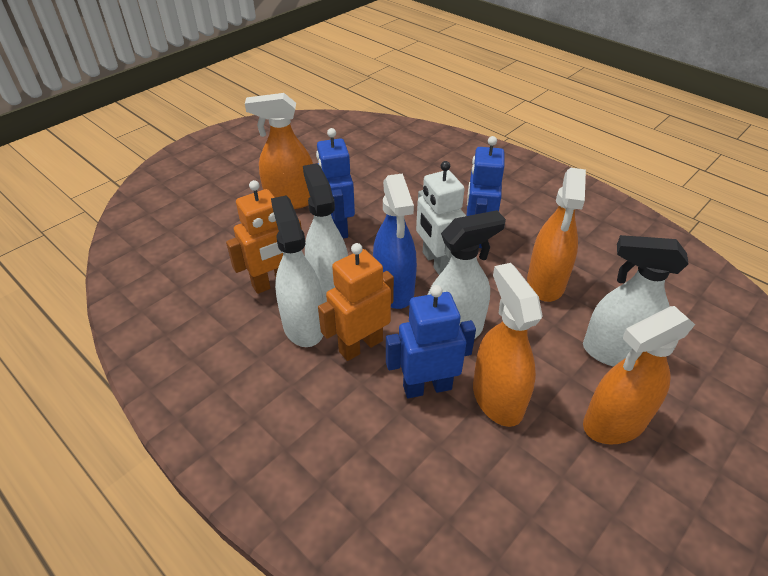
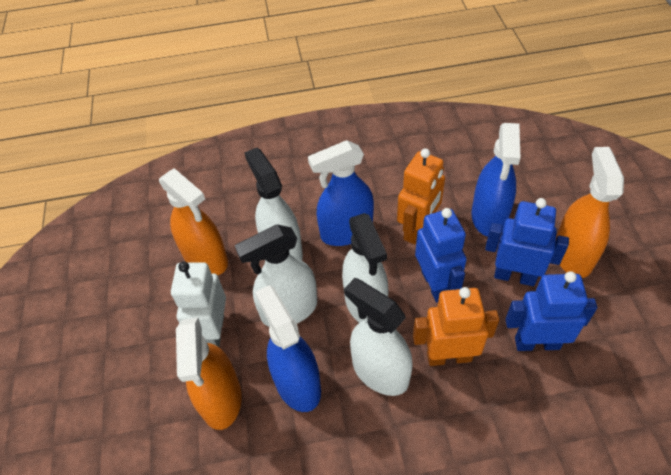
blue spray bottle: [373,173,417,309] = 1 -> [255,285,321,412] [308,140,374,246] [471,123,520,236] = 3
orange spray bottle: [245,93,313,209] [473,263,543,427] [527,168,586,302] [583,306,695,445] = 4 -> [159,168,228,275] [176,317,242,430] [556,147,624,278] = 3

